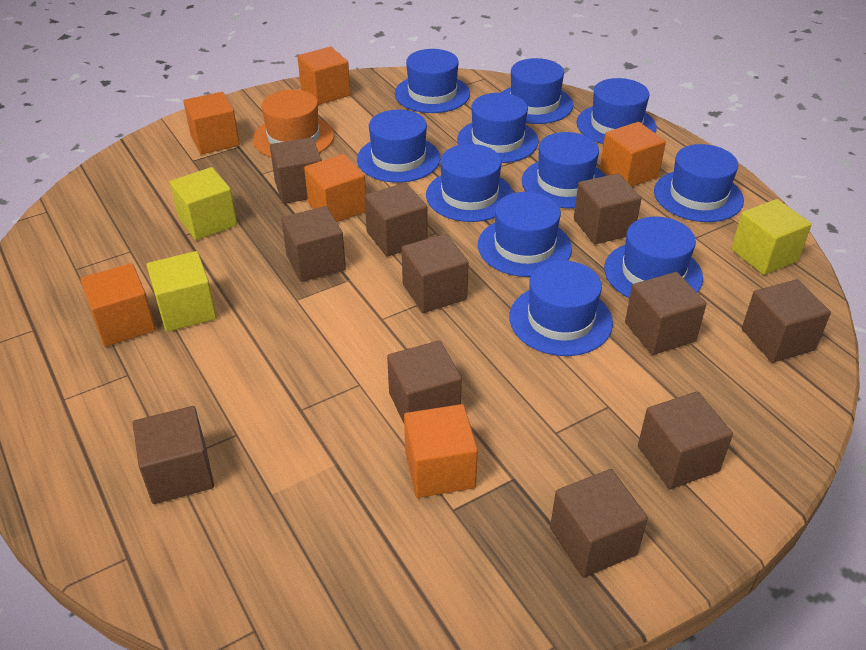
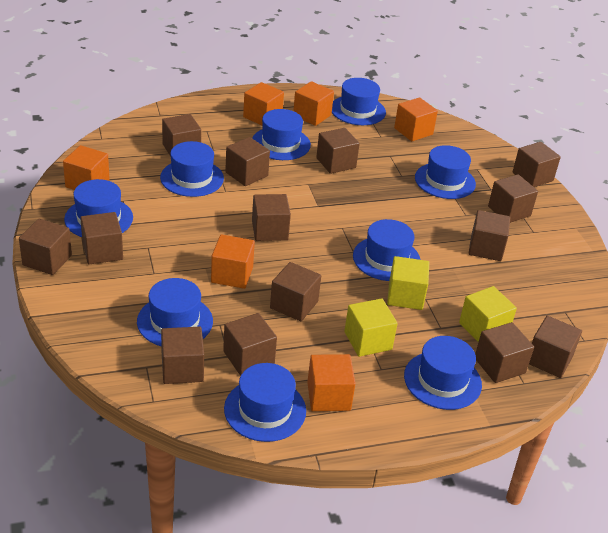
blue hat: [357,110,440,183] [395,49,470,113] [426,144,513,222] [457,93,539,163] [478,192,572,277] [501,58,573,124] [509,260,613,356] [522,132,605,208] [576,78,657,144] [604,216,703,298] [654,144,744,222] = 11 -> [64,179,133,237] [137,278,213,346] [160,141,224,197] [224,363,306,442] [252,109,311,160] [332,78,386,125] [353,219,421,281] [404,336,482,410] [415,145,476,199] = 9
brown cube: [132,406,214,504] [270,137,322,204] [281,206,346,282] [364,183,428,257] [387,340,462,423] [402,234,469,313] [550,469,648,578] [574,173,641,244] [625,272,707,355] [638,391,733,489] [742,279,831,363] = 11 -> [19,218,72,275] [80,212,123,265] [161,327,204,384] [162,114,201,157] [223,313,277,376] [225,137,270,186] [252,194,291,241] [270,262,321,321] [316,128,360,174] [468,210,510,261] [475,322,534,383] [488,174,538,223] [512,142,561,187] [529,316,582,378] = 14
orange hat: [253,90,334,157] = 1 -> none = 0

